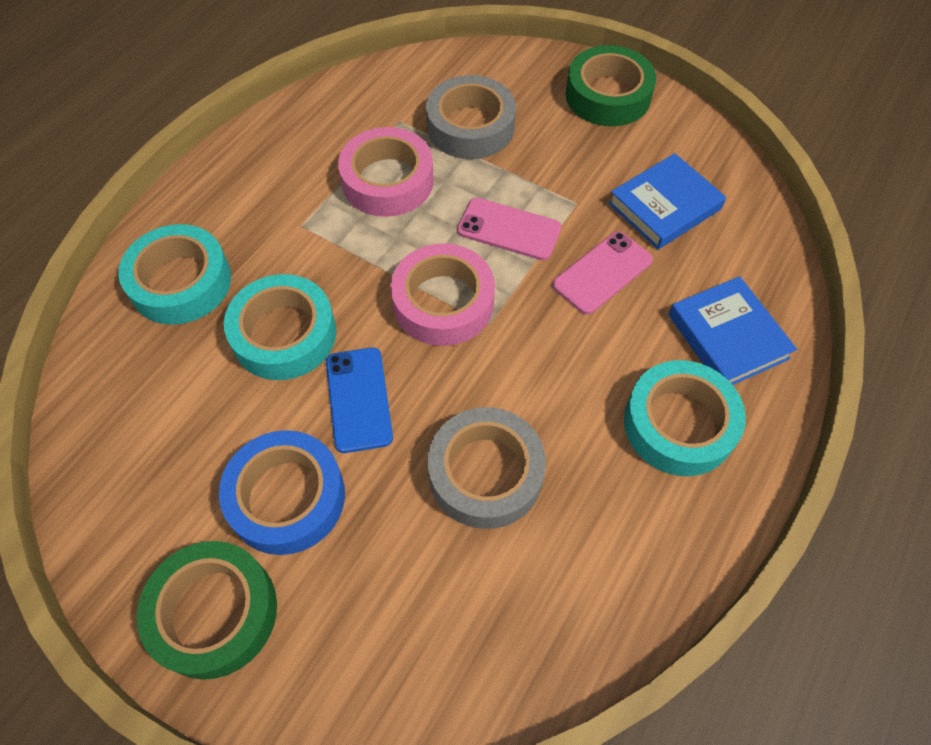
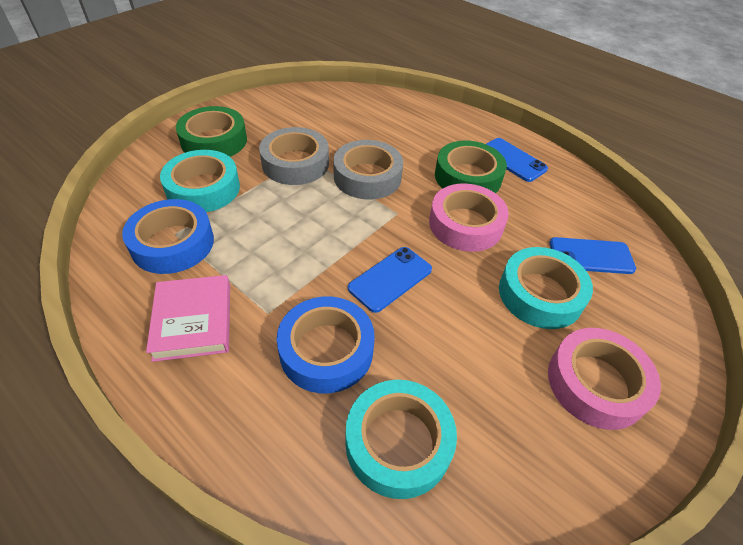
blue book: [608,153,726,249] [669,276,797,385] = 2 -> none = 0
blue phone: [326,348,393,453] = 1 -> [348,247,432,313] [486,138,548,182] [549,237,636,274] = 3
blue tape: [219,430,345,555] = 1 -> [122,199,214,274] [276,297,375,394] = 2
pink book: none = 0 -> [146,275,230,362] = 1
pink phone: [457,198,561,260] [553,231,653,315] = 2 -> none = 0

